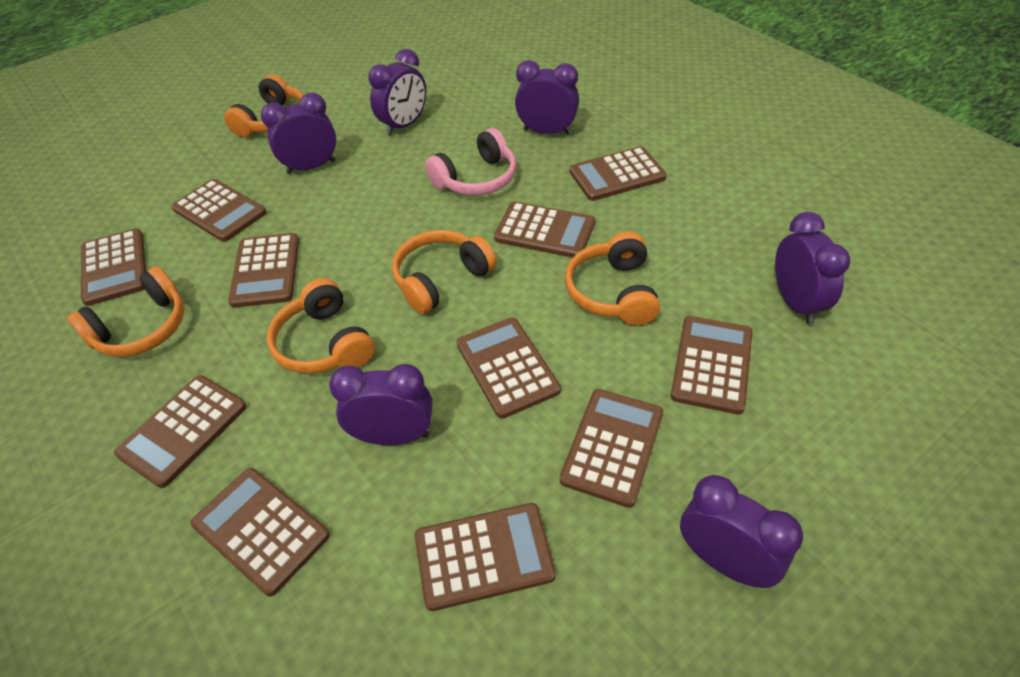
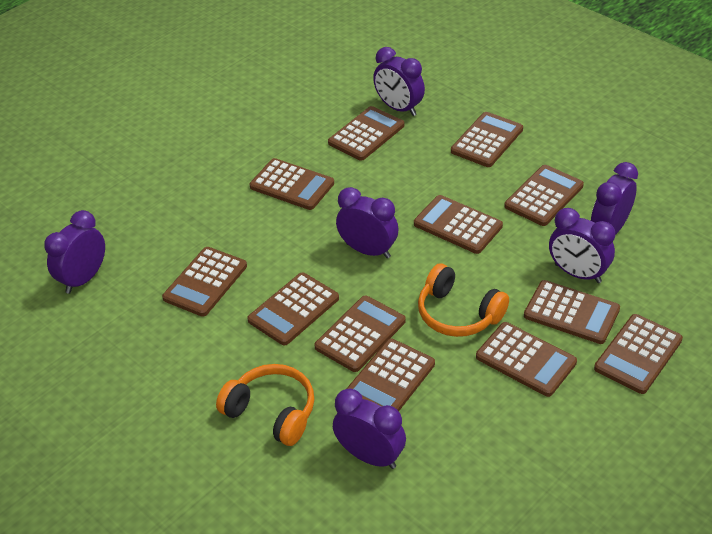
brown calculator: [81,229,146,306] [114,375,247,488] [172,179,267,242] [190,468,330,597] [228,233,299,308] [415,503,556,611] [457,317,561,419] [494,201,595,258] [560,389,663,508] [569,146,666,201] [671,316,753,414] = 11 -> [162,247,247,317] [247,272,339,345] [250,158,334,210] [314,296,406,372] [328,106,404,161] [346,339,435,411] [414,195,503,254] [451,112,523,167] [476,322,577,397] [504,165,584,226] [524,280,620,344] [594,314,683,394] = 12
orange headphones: [67,266,184,357] [224,74,304,138] [267,278,375,374] [392,230,497,314] [565,231,660,326] = 5 -> [216,364,314,446] [418,264,509,337] = 2
pink headphones: [425,128,516,196] = 1 -> none = 0

